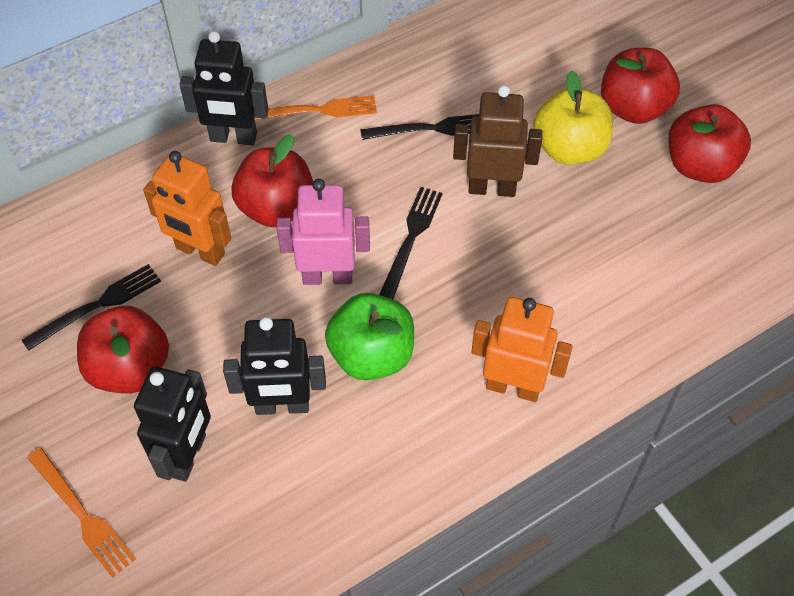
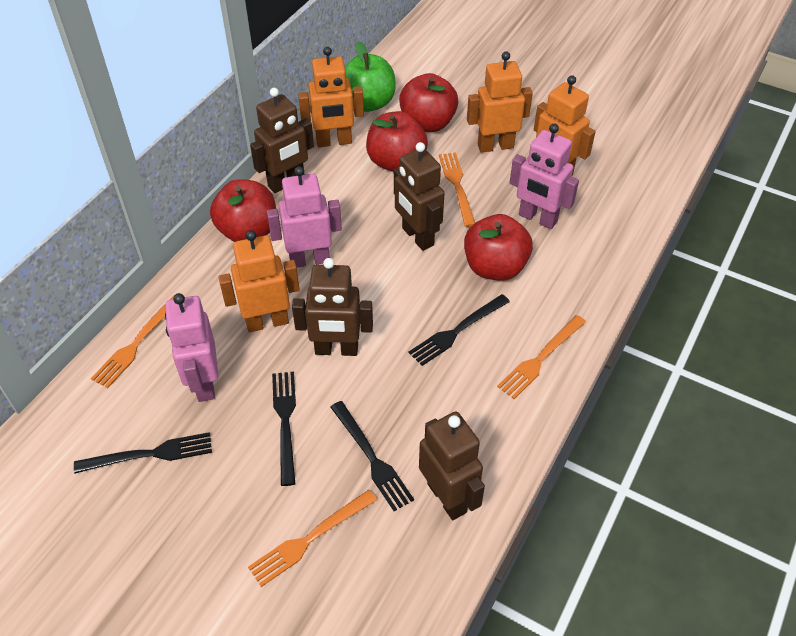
black fork: [22,264,161,351] [360,114,479,140] [379,187,443,299] = 3 -> [74,432,212,474] [272,372,296,486] [330,401,414,511] [409,294,510,366] = 4
black robot: [134,366,211,482] [180,31,268,145] [223,317,326,415] = 3 -> none = 0
brown robot: [453,85,543,197] = 1 -> [250,88,314,193] [292,258,373,356] [394,142,444,251] [419,412,485,520] = 4
orange fork: [27,448,136,578] [254,95,377,120] = 2 -> [91,295,174,388] [248,490,377,587] [439,152,475,227] [497,315,586,399] = 4
orange robot: [143,151,231,266] [472,297,573,402] = 2 -> [219,230,300,332] [298,47,364,147] [467,51,533,153] [534,75,596,176] = 4
pink robot: [277,179,370,285] = 1 -> [165,293,218,402] [267,166,342,268] [510,124,579,229] = 3
yellow apple: [533,70,613,165] = 1 -> none = 0

